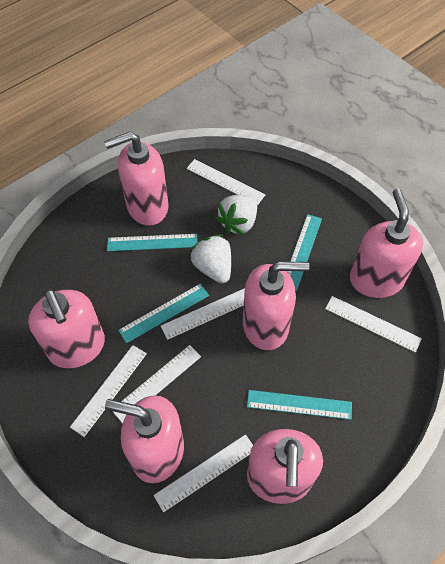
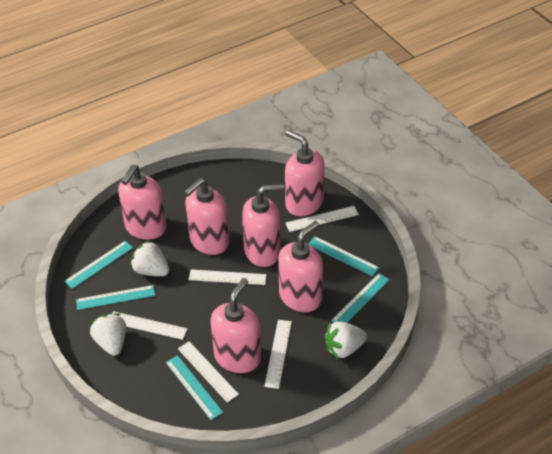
turquoise ruler: [107,234,197,251] [118,284,209,343] [247,390,352,420] [286,214,322,291] = 4 -> [65,241,133,289] [76,285,155,310] [166,355,223,420] [308,236,379,276] [331,273,390,323] = 5
white ruler: [70,345,147,437] [112,345,201,423] [154,434,253,512] [161,288,245,340] [186,159,265,205] [325,296,422,353] = 6 -> [112,311,188,340] [178,341,239,403] [189,269,267,285] [264,320,292,389] [286,206,359,232] = 5
white strawberry: [189,234,231,283] [216,195,257,235] = 2 -> [90,313,126,356] [130,240,169,276] [324,321,367,359] = 3

